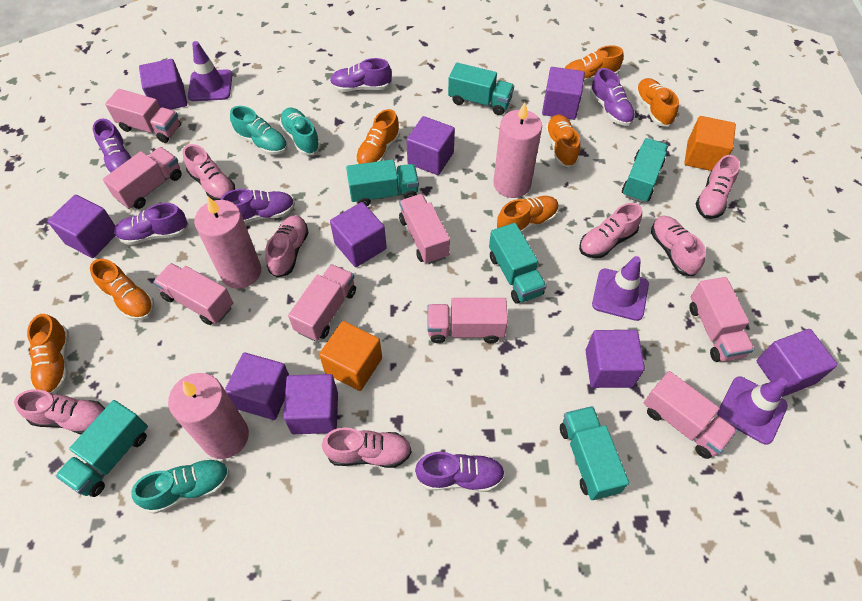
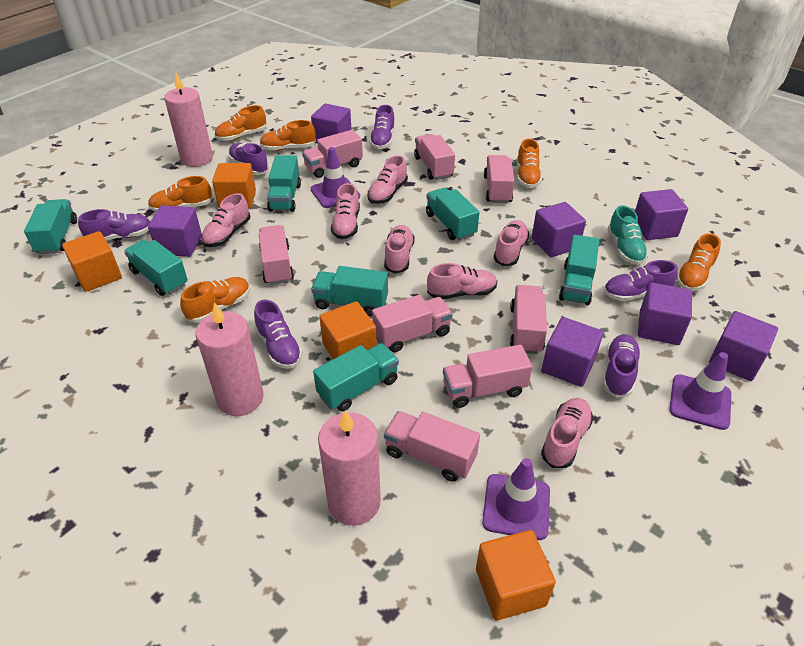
orange cube: [319,321,382,391] [684,116,736,171] = 2 -> [62,231,122,292] [212,163,256,209] [319,301,377,359] [476,530,556,621] = 4
orange shoe: [27,314,69,394] [90,259,154,320] [356,109,400,164] [497,196,559,233] [545,115,580,168] [565,45,624,82] [635,78,679,127] = 7 -> [148,176,213,212] [180,277,250,323] [214,105,266,141] [260,120,316,151] [517,139,542,188] [676,233,721,291] = 6
purple cube: [47,195,115,258] [139,59,187,110] [225,353,289,420] [283,374,338,434] [330,202,387,267] [406,116,455,175] [542,67,585,120] [585,330,645,388] [757,329,838,397] = 9 -> [148,205,202,257] [311,103,352,143] [532,202,586,257] [542,317,603,387] [635,189,688,240] [638,282,692,345] [709,311,778,381] = 7
turquoise shoe: [131,458,230,514] [230,106,287,155] [279,108,321,155] = 3 -> [607,205,648,265] = 1
turquoise truck: [56,400,148,497] [346,159,419,206] [448,63,514,115] [489,223,547,304] [560,406,629,500] [622,138,668,203] = 6 -> [24,199,77,254] [124,240,188,296] [267,155,301,212] [311,266,388,316] [313,343,399,412] [426,187,479,240] [559,234,599,305] = 7

